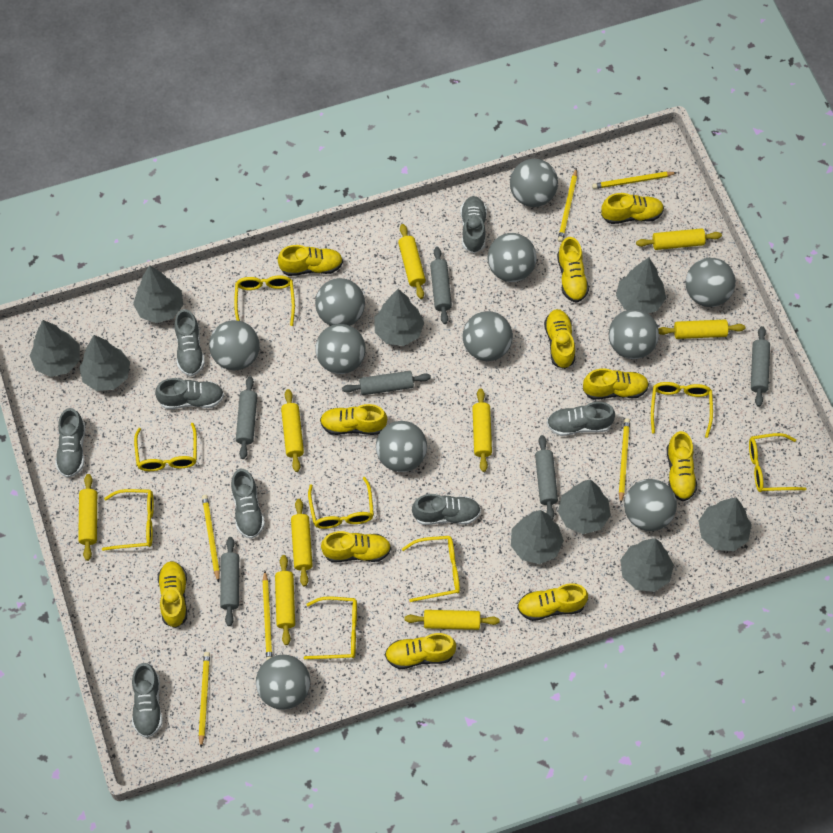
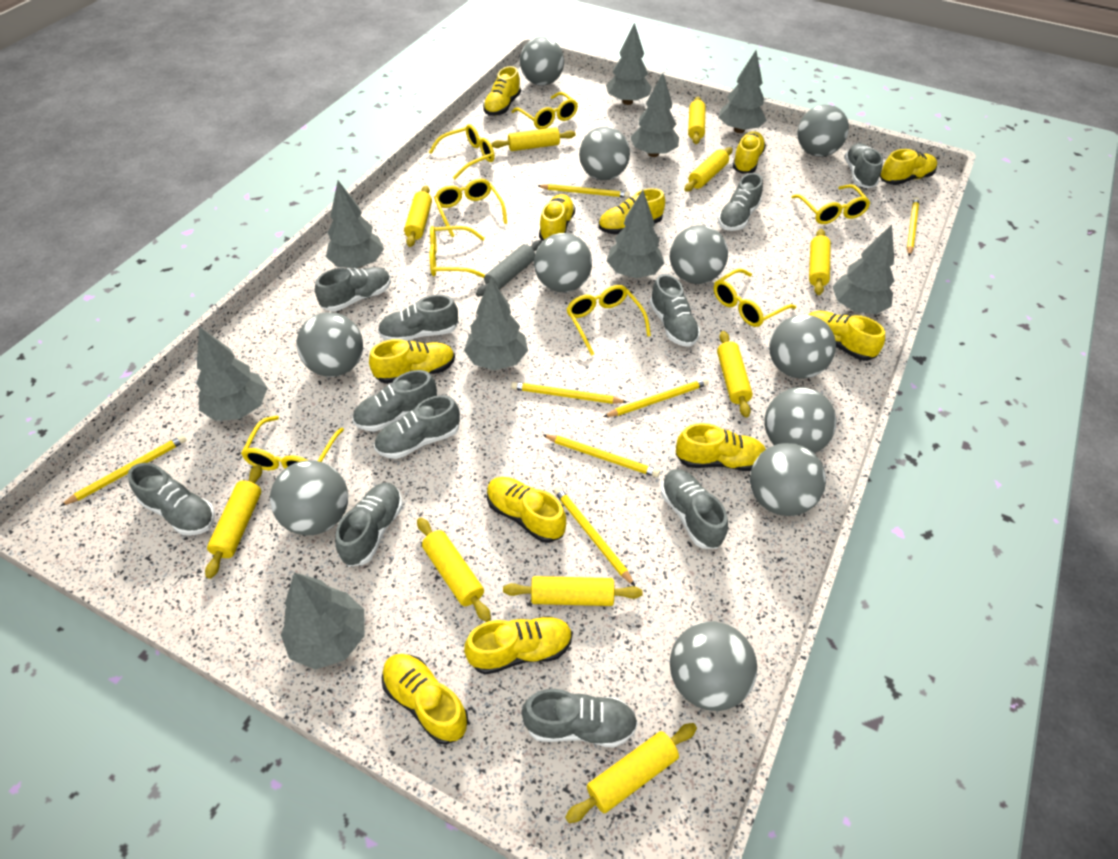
grey rolling pin: [220,537,239,626] [236,376,257,459] [342,371,431,395] [430,247,452,324] [535,435,558,520] [751,326,770,407] = 6 -> [476,240,542,297] = 1
grey shoe: [55,408,85,478] [132,663,162,738] [155,378,224,409] [175,309,205,376] [231,469,265,539] [412,494,481,525] [460,196,487,253] [547,402,615,436] = 8 -> [128,463,215,535] [315,267,391,311] [335,483,403,567] [353,370,437,432] [374,395,460,459] [378,295,458,341] [521,689,638,748] [650,274,700,347] [661,469,728,549] [718,173,763,231] [844,143,883,188] = 11
yellow pencil: [199,652,210,747] [202,495,220,583] [262,571,273,661] [558,168,577,242] [592,172,677,189] [619,418,630,504] = 6 -> [60,435,187,506] [511,382,627,404] [538,184,629,198] [542,434,660,477] [554,487,635,586] [603,378,709,417] [907,197,919,256] = 7
yellow rolling pin: [78,474,97,561] [275,555,295,645] [281,389,304,472] [291,499,313,586] [398,224,426,299] [405,610,500,630] [472,388,492,472] [636,228,722,250] [659,320,745,339] = 9 -> [205,464,262,579] [404,185,432,247] [417,517,491,622] [492,127,576,151] [503,576,643,606] [565,723,697,823] [684,147,732,192] [688,97,706,144] [717,331,753,418] [809,229,831,295] = 10

